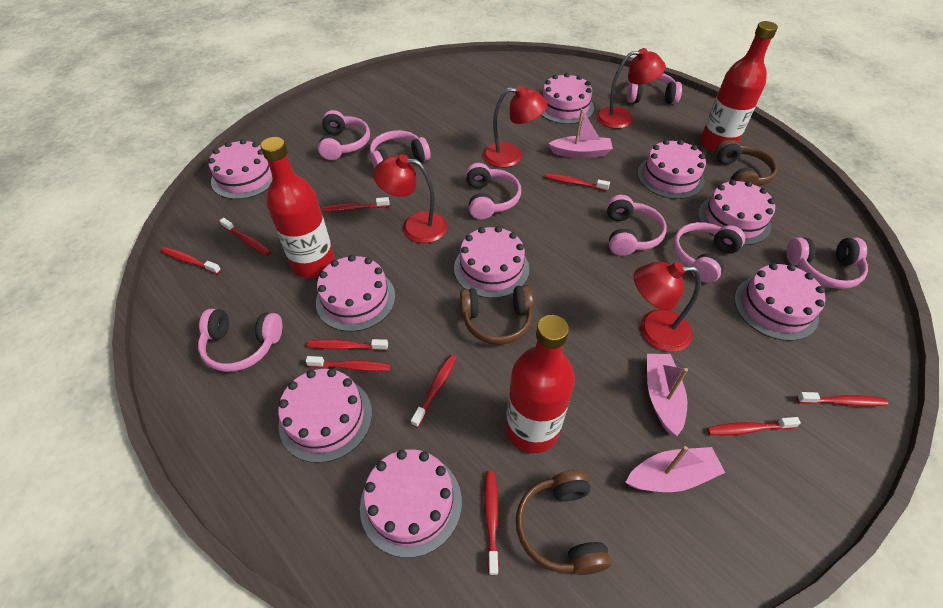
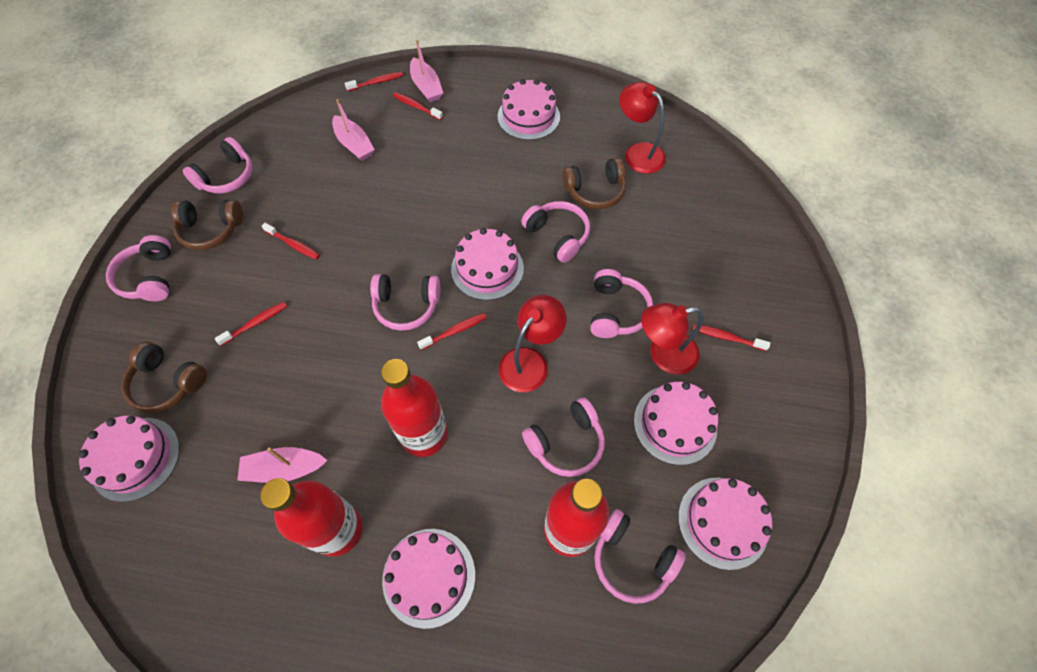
pink cake: [208,139,272,199] [278,369,372,463] [316,255,395,332] [360,449,462,558] [454,226,529,298] [541,73,594,124] [638,140,706,199] [698,180,775,245] [734,263,825,341] = 9 -> [78,416,180,502] [382,529,475,629] [451,228,524,300] [498,79,560,140] [634,382,718,465] [678,477,772,570] = 6
pink headphones: [198,309,282,372] [318,110,370,160] [370,130,431,168] [466,163,521,220] [607,195,667,256] [627,73,682,104] [673,222,745,283] [787,237,868,289] = 8 -> [106,235,171,301] [183,137,253,194] [370,274,440,331] [521,201,590,263] [522,398,605,477] [590,269,653,338] [594,509,686,604] = 7
red lamp: [373,154,447,243] [483,85,547,168] [596,48,666,129] [634,262,701,352] = 4 -> [499,295,567,392] [619,82,666,174] [641,303,703,375] = 3
red toothbrush: [161,247,221,274] [220,218,271,256] [306,356,391,371] [307,339,388,351] [323,197,390,212] [411,355,456,428] [484,471,499,575] [545,174,610,191] [707,417,801,435] [797,392,888,406] = 10 -> [215,302,287,346] [262,223,320,260] [345,72,403,91] [393,92,443,120] [417,313,487,350] [693,324,770,351] = 6

